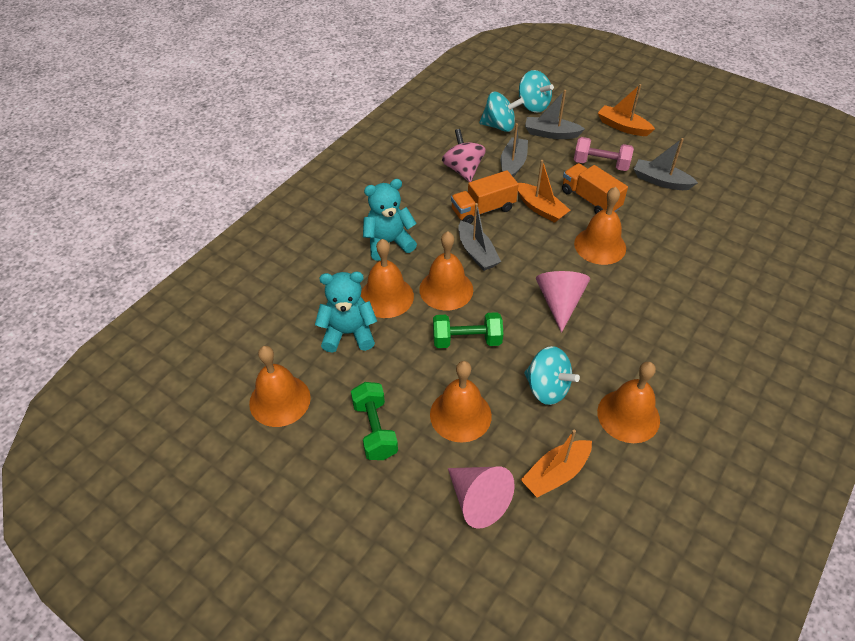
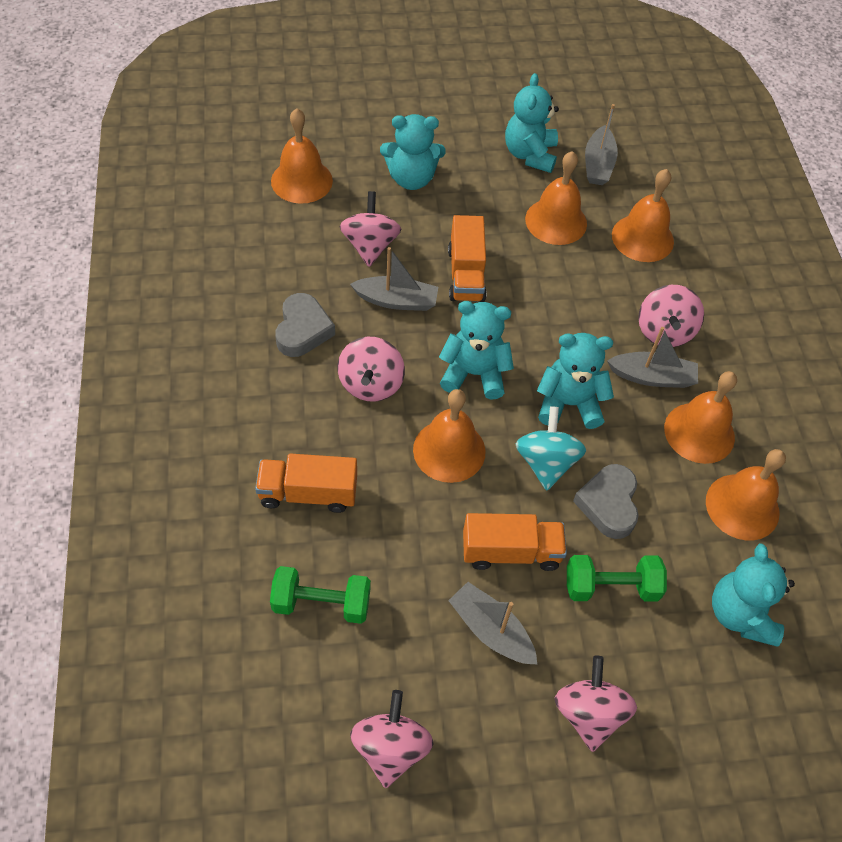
grey heart: none = 0 -> [275,293,335,357] [573,464,639,539] = 2
orange boat: [518,160,570,223] [521,430,592,497] [598,84,655,136] = 3 -> none = 0
orange truck: [451,170,519,224] [562,163,628,214] = 2 -> [255,453,357,513] [448,215,487,302] [463,513,567,571] = 3
pink cone: [448,467,515,529] [536,271,590,333] = 2 -> none = 0
pink dumbbell: [574,137,634,171] = 1 -> none = 0
pink spinning top: [442,129,486,182] = 1 -> [337,337,405,402] [340,191,401,267] [350,690,434,788] [555,655,637,752] [638,285,704,347] = 5
turquoise spinning top: [479,92,524,132] [519,70,554,113] [524,346,580,405] = 3 -> [516,406,586,490] = 1
turquoise teddy bear: [315,272,377,352] [363,179,417,261] = 2 -> [380,114,446,190] [439,301,514,400] [505,73,559,173] [537,333,614,429] [712,544,795,646] = 5

